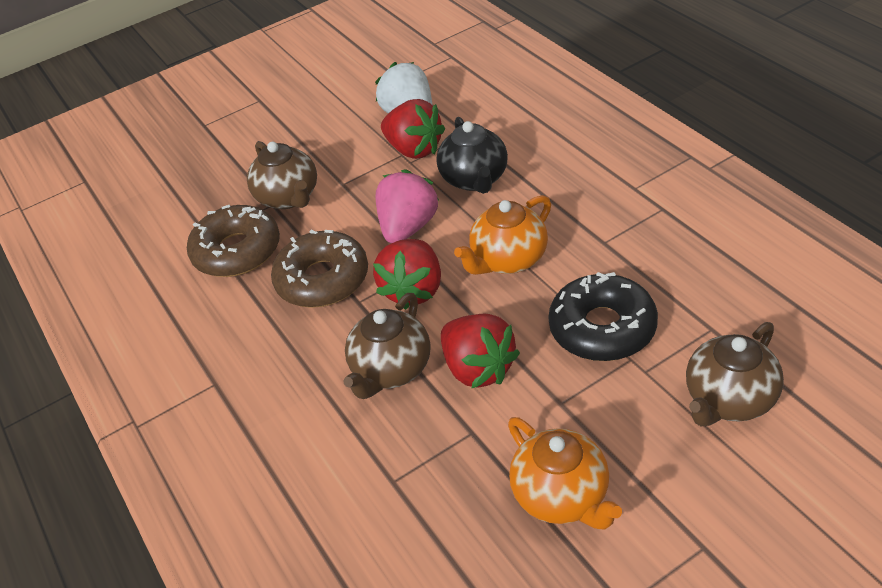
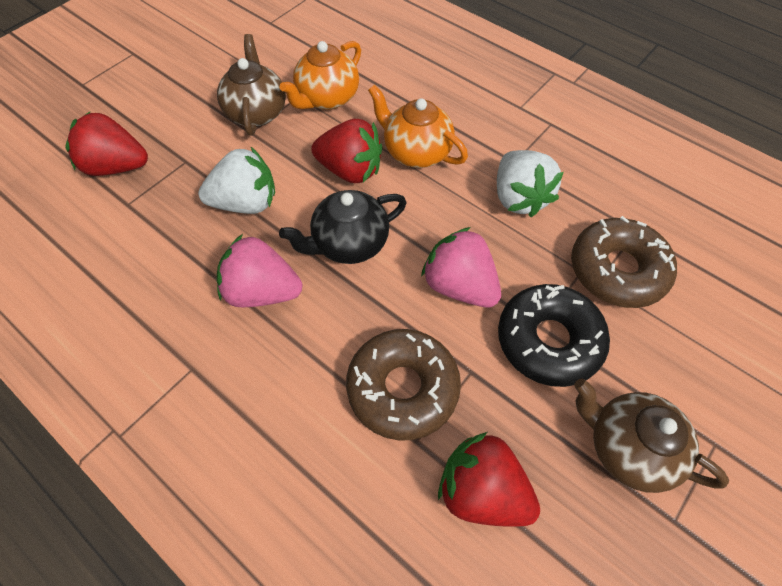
brown teapot: [247,141,317,209] [343,293,431,399] [686,322,784,426] = 3 -> [217,34,286,136] [574,378,729,493] = 2
pink strawberry: [375,169,439,243] = 1 -> [217,234,303,307] [421,227,501,308] = 2
white strawberry: [375,62,432,113] = 1 -> [198,147,275,214] [497,150,564,217] = 2

